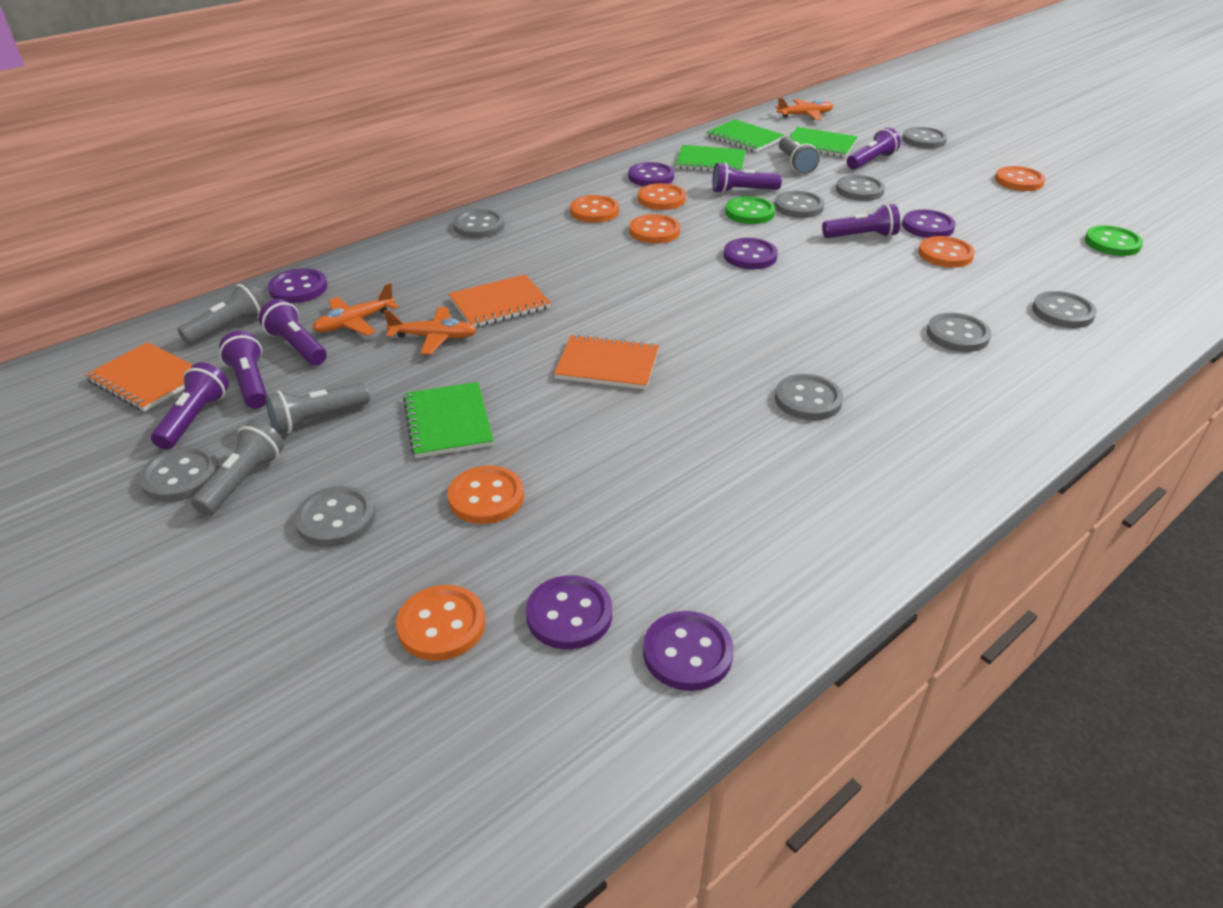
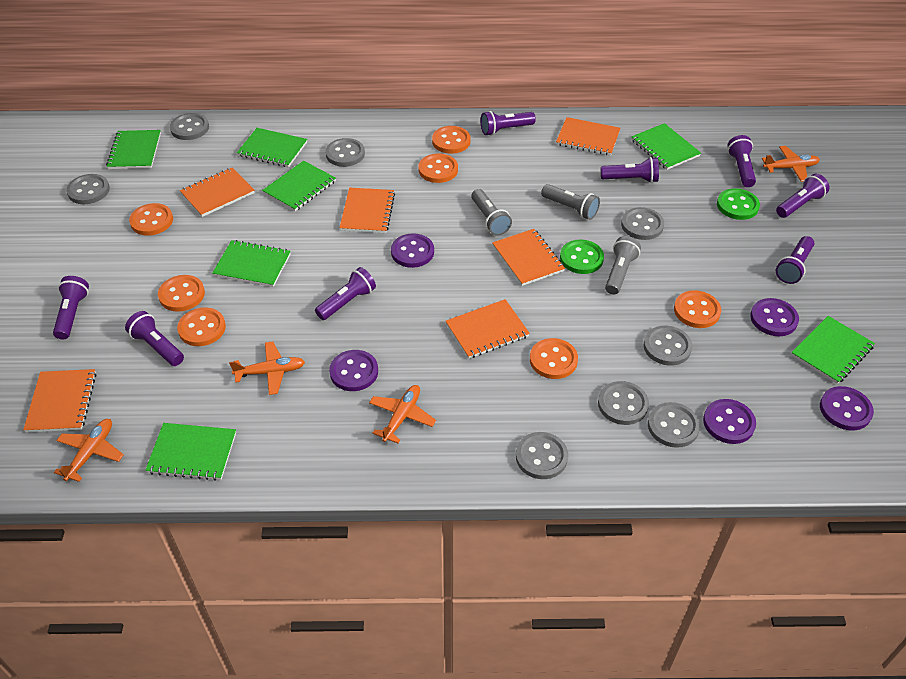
green notebook: [403,382,494,458] [676,145,746,171] [706,119,784,152] [789,127,858,157] = 4 -> [106,130,161,169] [145,423,236,481] [212,240,291,287] [237,128,307,167] [262,161,336,211] [631,123,701,170] [791,316,875,384] = 7
grey button: [139,446,219,502] [294,486,375,547] [453,209,504,238] [774,191,824,218] [775,374,843,420] [836,175,885,201] [902,127,947,149] [927,312,991,352] [1032,291,1097,328] = 9 -> [66,174,110,204] [170,113,209,140] [325,138,365,167] [516,432,568,479] [598,381,649,425] [621,207,664,240] [644,326,692,366] [648,402,700,448] = 8
grey flashlight: [178,281,266,345] [191,420,284,516] [265,382,370,434] [779,136,820,174] = 4 -> [471,189,512,236] [541,184,600,220] [605,236,641,295] = 3
orange notebook: [85,342,193,412] [448,274,551,327] [554,334,659,390] = 3 -> [23,369,96,432] [180,167,255,217] [340,188,395,233] [446,299,530,359] [492,229,565,286] [556,117,620,156] = 6
orange plane: [312,283,399,336] [384,307,477,355] [775,98,833,120] = 3 -> [54,419,124,482] [229,341,305,395] [369,385,436,443] [762,146,820,182] = 4
purple button: [268,268,327,303] [526,575,612,649] [628,162,674,186] [643,611,734,691] [724,238,778,269] [902,209,956,238] = 6 -> [329,350,378,391] [391,233,434,268] [703,399,756,444] [750,298,799,336] [820,386,874,430] = 5
purple flashlight: [151,362,229,450] [219,331,267,409] [259,299,327,365] [712,162,782,194] [822,204,900,238] [847,127,901,170] = 6 -> [53,276,89,339] [125,311,184,366] [315,267,376,320] [481,111,536,136] [601,157,659,183] [727,135,756,187] [776,174,829,218] [776,236,814,284] = 8

